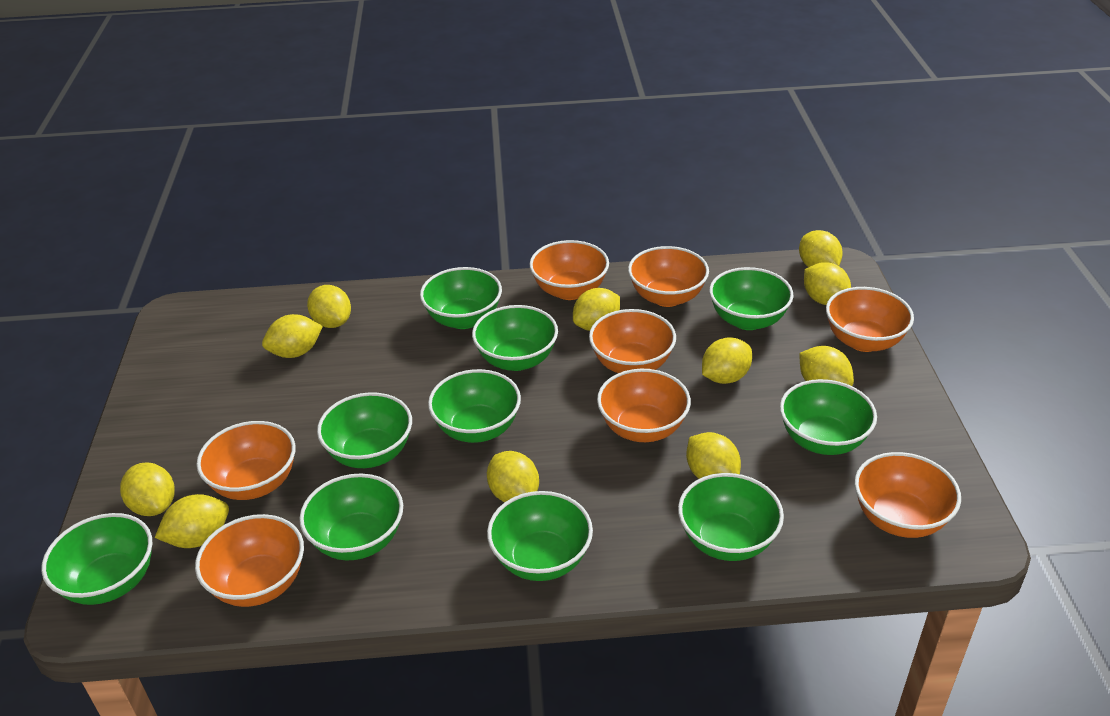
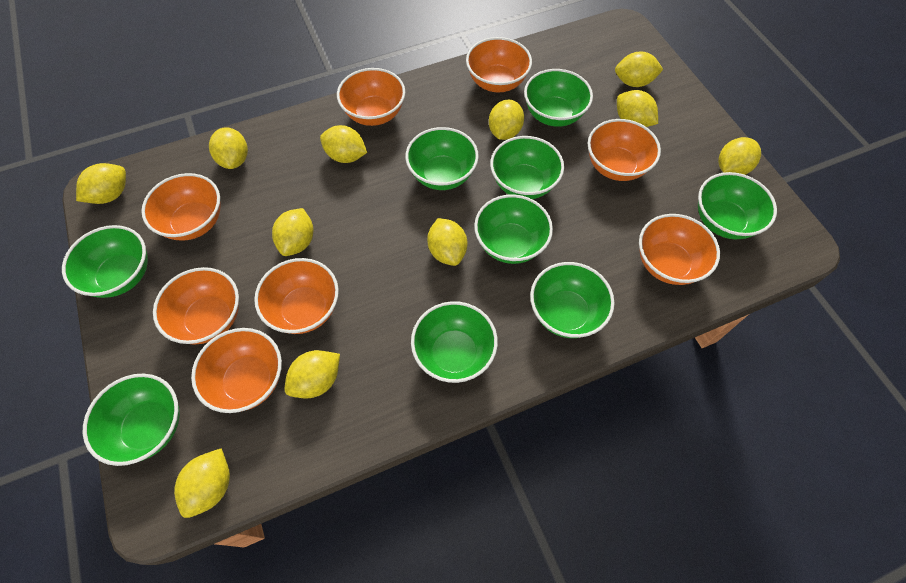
green bowl: [41,513,152,605] [299,473,403,560] [317,392,412,468] [420,267,502,329] [428,369,521,443] [472,305,558,371] [487,491,593,581] [678,473,784,561] [709,267,794,330] [780,379,877,455] = 10 -> [62,225,148,298] [83,374,180,466] [405,127,479,190] [411,301,498,383] [474,194,553,264] [490,136,564,199] [524,69,593,127] [530,262,614,338] [698,172,777,239] = 9

